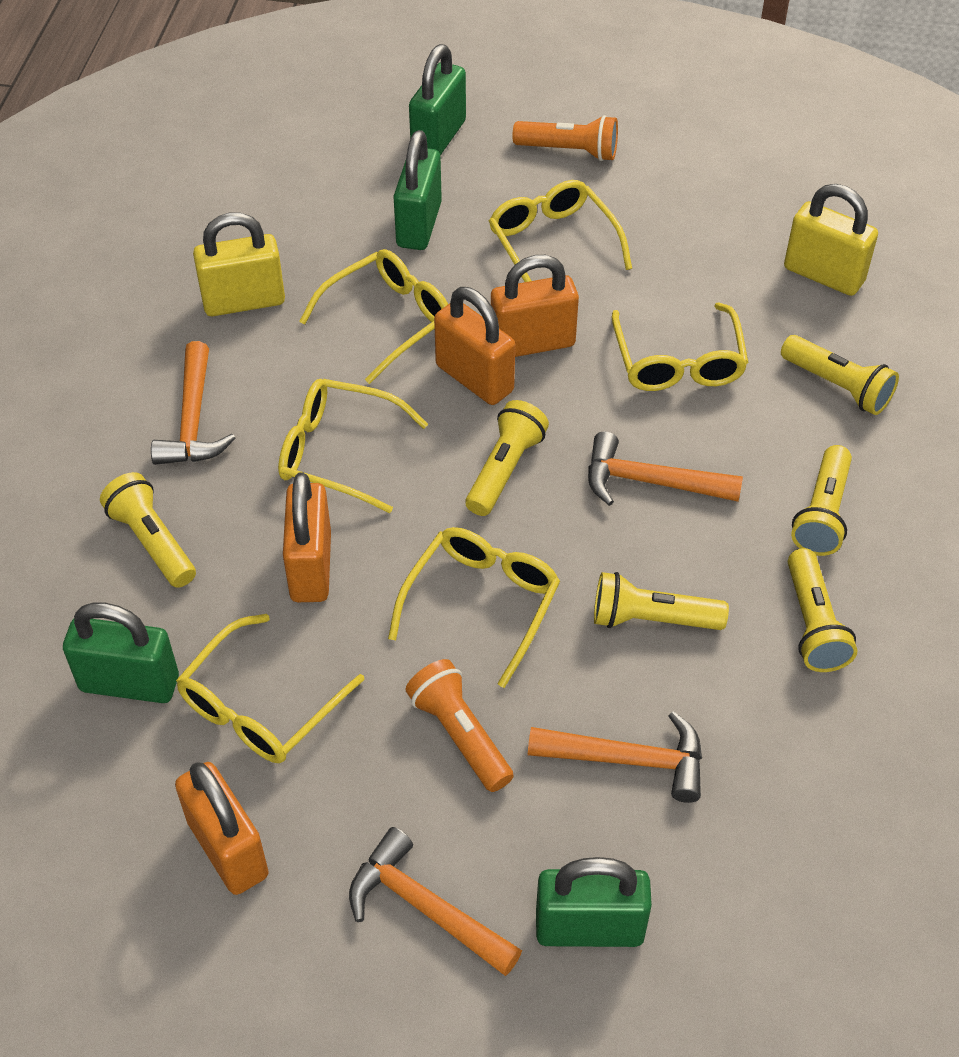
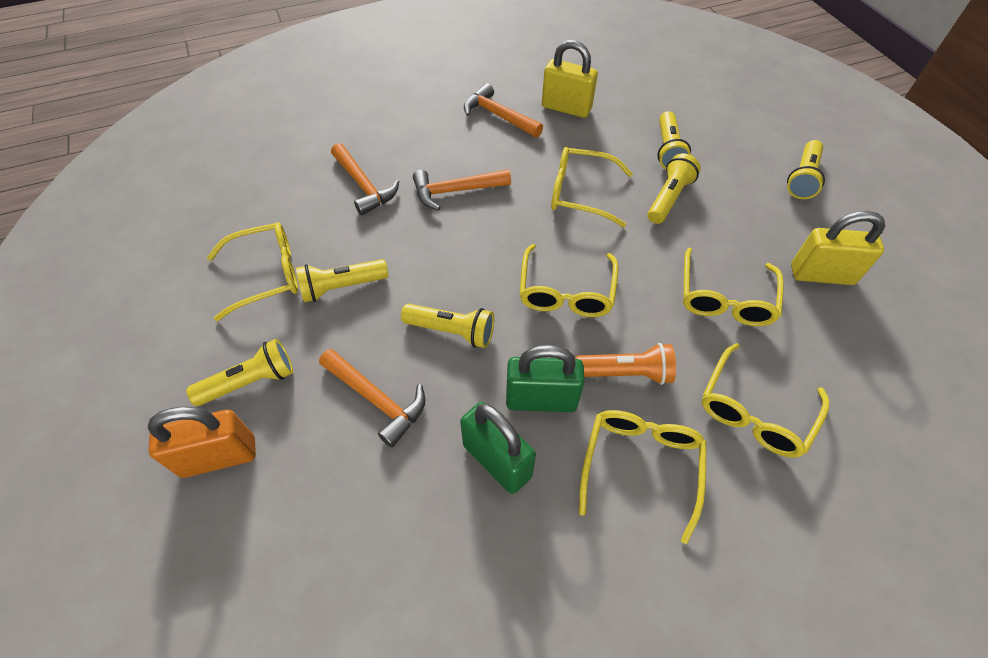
green padlock: [63,602,179,703] [393,130,442,250] [409,44,466,156] [536,857,652,947] = 4 -> [460,402,536,494] [506,345,585,412] = 2
orange flashlight: [405,659,514,792] [512,115,618,161] = 2 -> [575,343,676,385] = 1
orange padlock: [175,762,269,895] [283,472,331,602] [434,287,515,405] [491,255,579,357] = 4 -> [148,407,256,478] = 1

